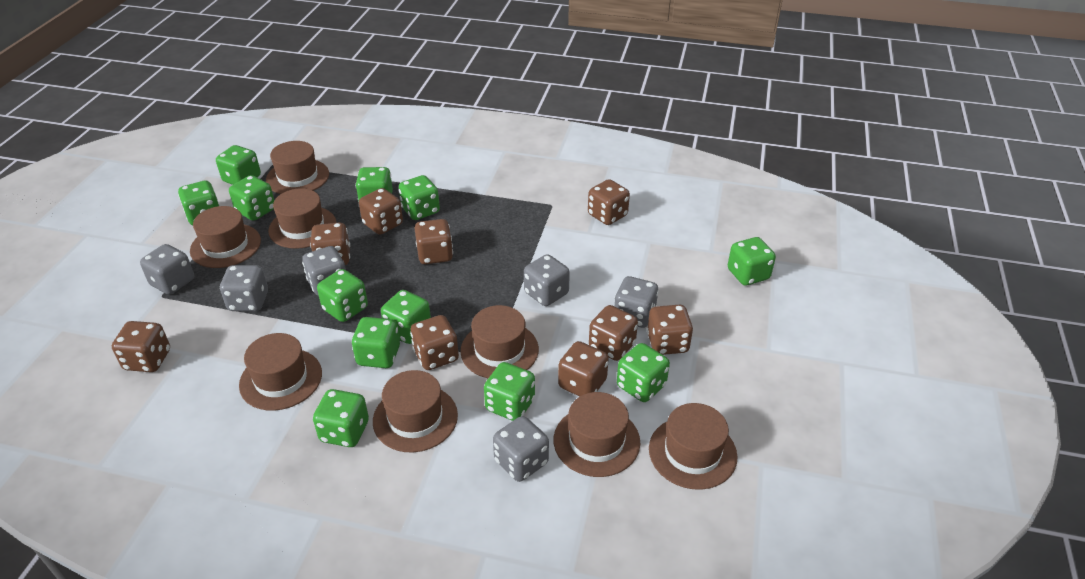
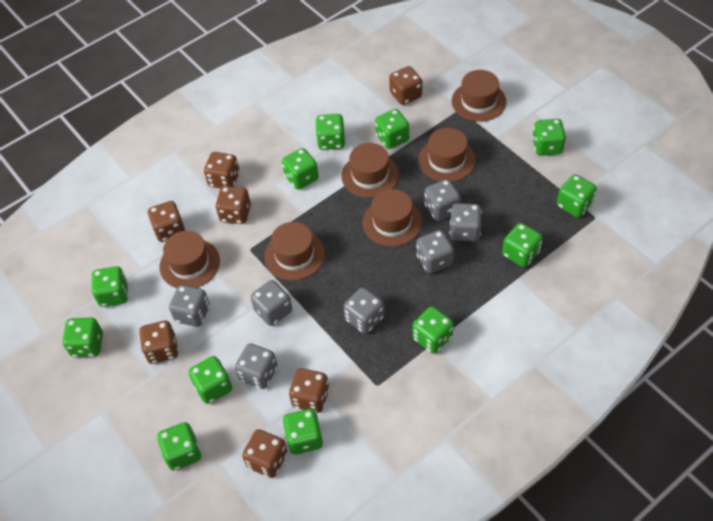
brown dice: [112,321,170,372] [310,222,350,265] [359,188,403,235] [410,315,459,370] [414,219,453,264] [558,341,609,397] [588,179,630,225] [589,305,638,361] [647,305,693,355] = 9 -> [139,321,179,364] [148,201,185,242] [204,152,240,188] [215,186,251,224] [242,429,287,478] [289,368,329,413] [389,66,422,105] = 7
brown hat: [190,206,261,268] [239,333,322,410] [266,141,329,194] [268,188,337,249] [373,370,458,452] [460,305,539,378] [554,392,640,477] [649,403,738,490] = 8 -> [159,231,220,288] [264,222,325,281] [341,143,399,198] [362,189,422,247] [418,128,476,182] [452,70,506,122] = 6
grey dice: [140,244,194,295] [220,265,268,311] [302,246,346,296] [493,416,549,482] [524,254,570,306] [615,276,659,328] = 6 -> [169,285,210,327] [235,343,278,389] [251,280,292,326] [343,287,384,334] [416,230,454,273] [424,179,461,221] [449,203,482,241] = 7

